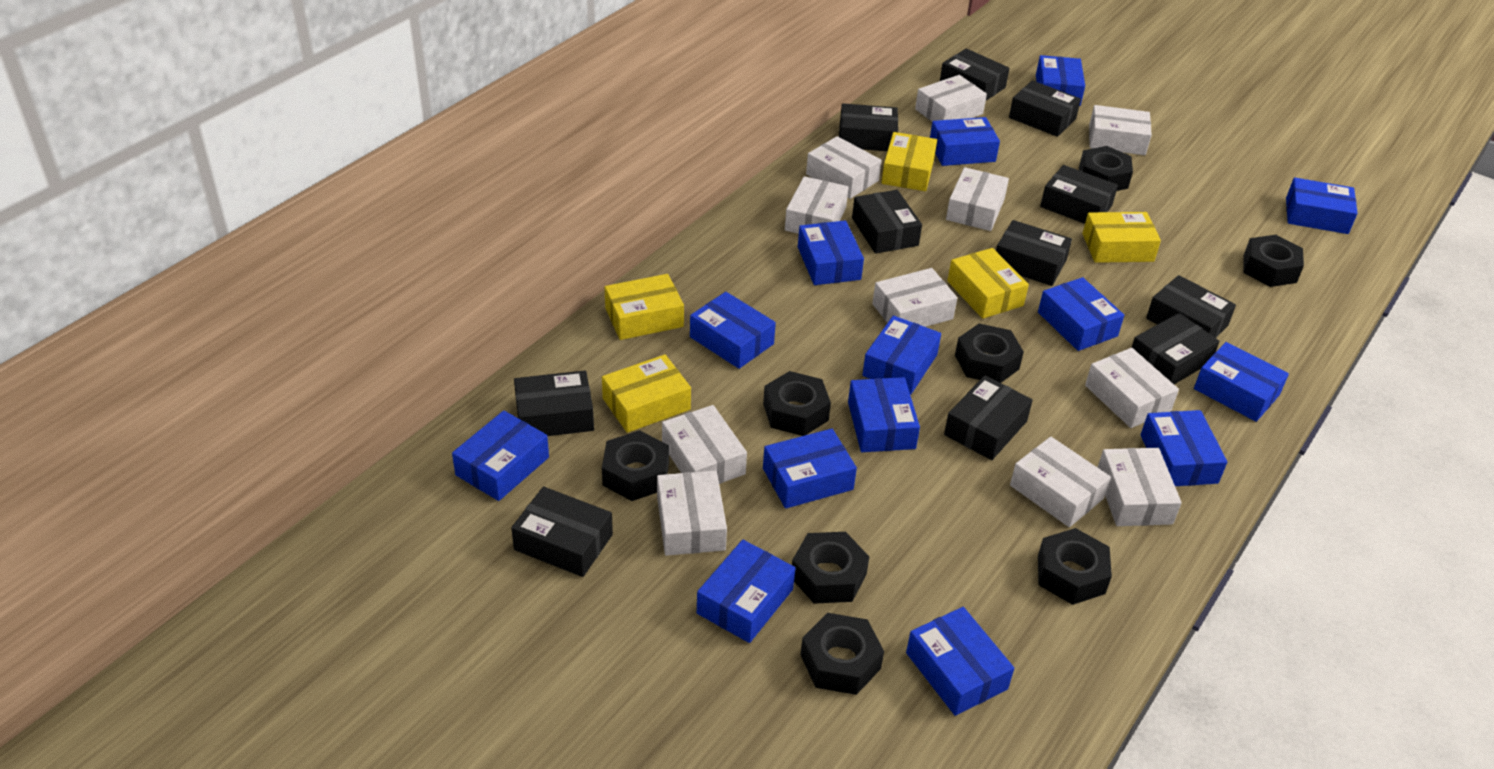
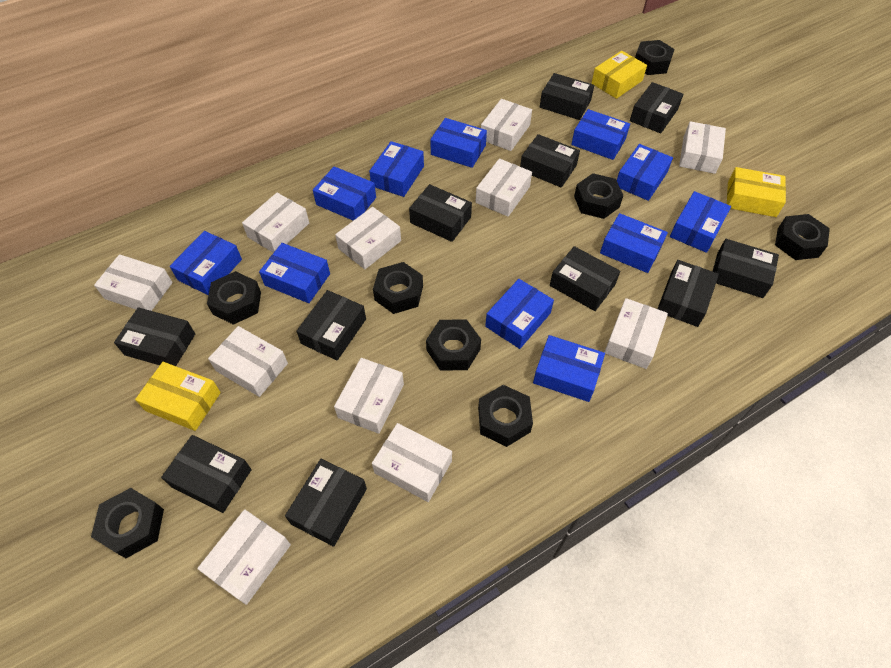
blue box: [452,411,549,501] [690,292,776,369] [697,540,795,643] [763,429,857,509] [798,221,864,285] [848,377,920,452] [862,316,941,394] [906,607,1014,716] [930,117,1000,166] [1036,55,1085,106] [1038,277,1124,351] [1140,410,1227,486] [1194,342,1289,422] [1286,178,1358,234] = 14 -> [170,231,242,295] [259,243,330,303] [313,167,376,221] [369,141,424,197] [430,118,487,168] [485,279,554,349] [533,335,605,402] [571,109,630,160] [600,213,668,273] [617,144,673,201] [670,191,731,253] = 11
yellow box: [602,354,691,433] [605,274,684,340] [881,132,937,191] [947,248,1029,319] [1083,212,1161,263] = 5 -> [135,362,221,431] [591,51,647,99] [727,167,786,217] = 3

